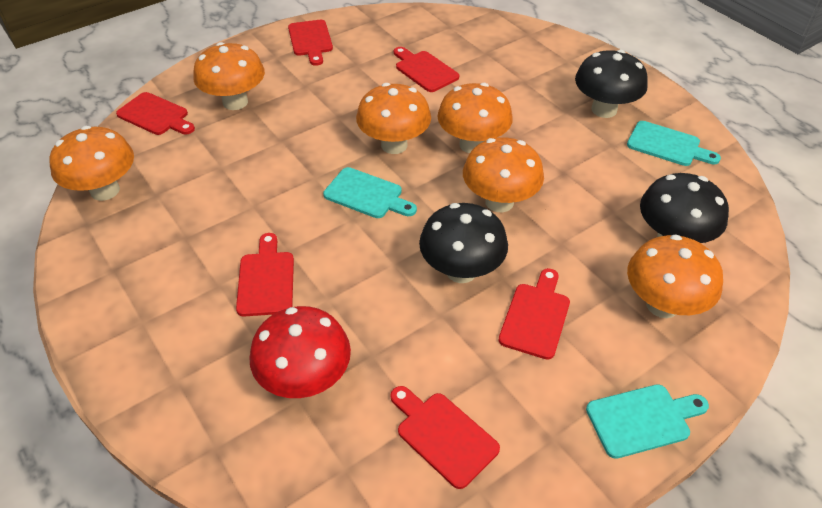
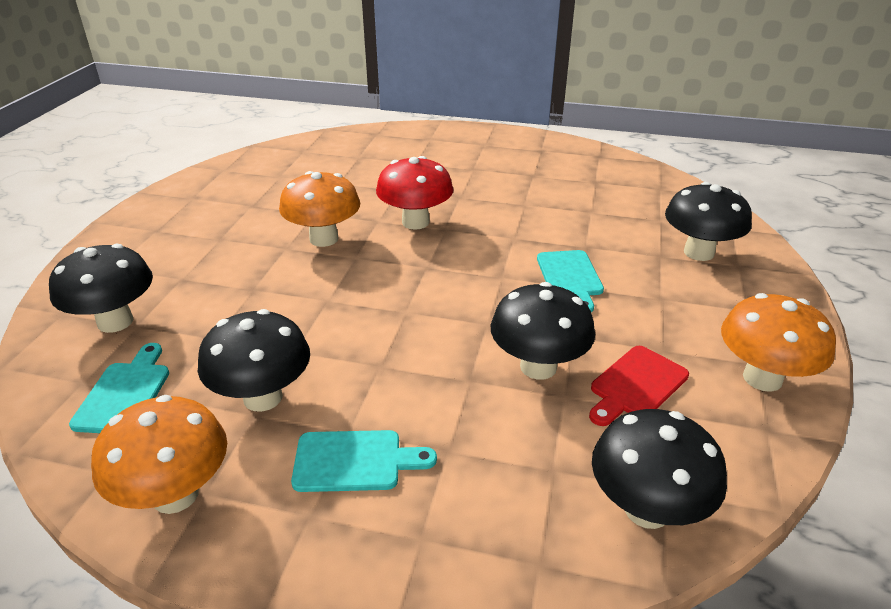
black mushroom: [419,203,508,283] [575,50,648,118] [640,173,729,243] = 3 -> [49,244,153,333] [198,309,310,412] [491,282,595,380] [592,409,727,529] [665,182,752,261] = 5
orange mushroom: [50,126,134,201] [193,42,265,110] [356,83,431,154] [438,83,513,153] [463,137,544,212] [627,234,723,318] = 6 -> [91,395,227,514] [279,171,360,247] [721,293,836,392] = 3
red cutting board: [116,92,195,135] [236,233,294,316] [288,20,333,66] [390,386,500,489] [394,47,459,92] [498,268,570,360] = 6 -> [589,346,689,426] = 1

